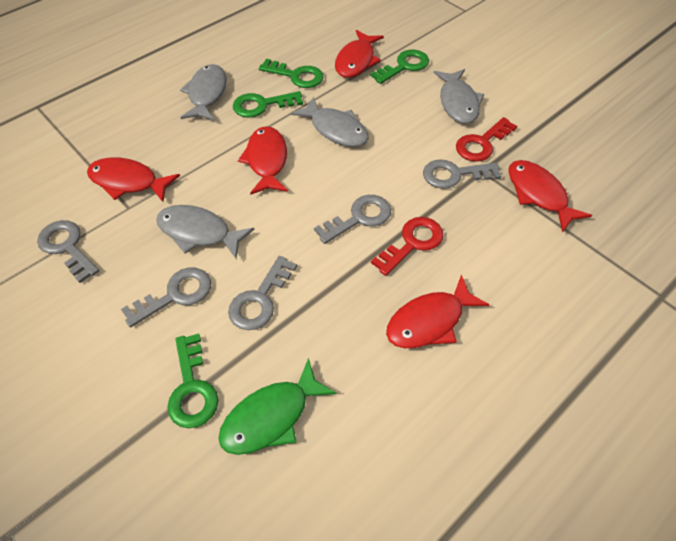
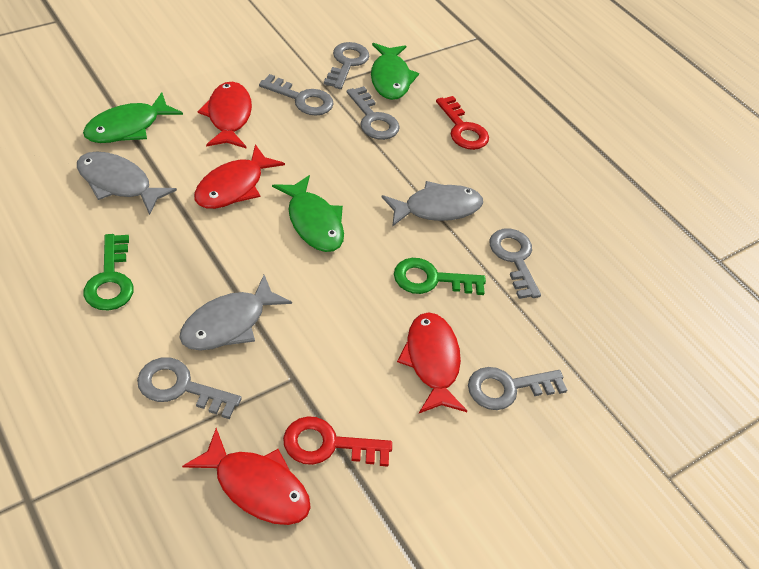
green fish: [218,358,337,455] = 1 -> [83,92,183,143] [272,175,344,252] [371,43,419,100] = 3
green key: [168,334,219,428] [233,91,303,118] [259,59,324,88] [370,50,429,84] = 4 -> [83,234,134,311] [394,258,486,295] = 2
grey fish: [156,205,254,259] [180,64,227,121] [291,97,369,147] [434,69,484,124] = 4 -> [77,151,177,215] [179,275,292,350] [382,181,483,227] = 3
grey key: [37,220,99,283] [121,268,211,328] [228,256,297,330] [314,195,391,244] [423,159,502,189] = 5 -> [137,357,242,419] [259,74,334,116] [324,42,369,89] [347,86,400,140] [468,367,567,410] [490,229,541,299] = 6
red fish: [87,157,180,202] [238,126,288,195] [335,30,384,78] [386,274,489,348] [508,160,592,233] = 5 -> [182,428,311,525] [194,144,285,209] [198,82,252,149] [397,312,467,413] = 4

